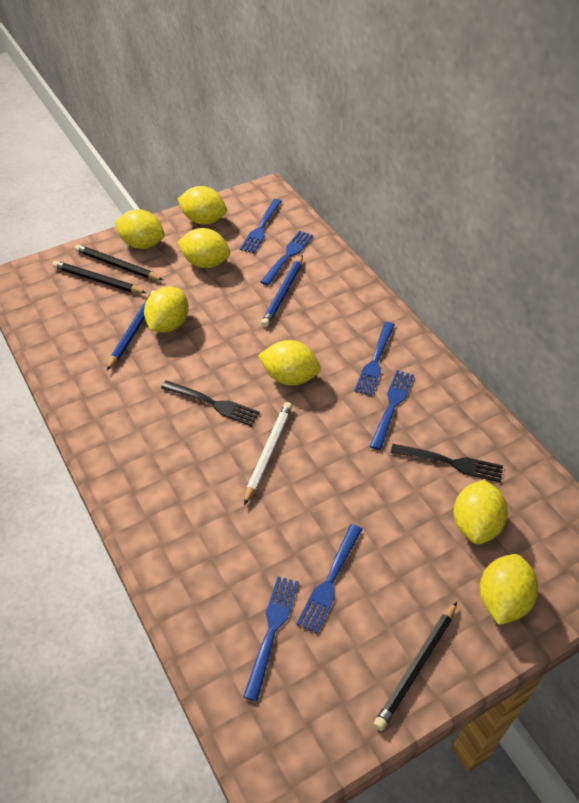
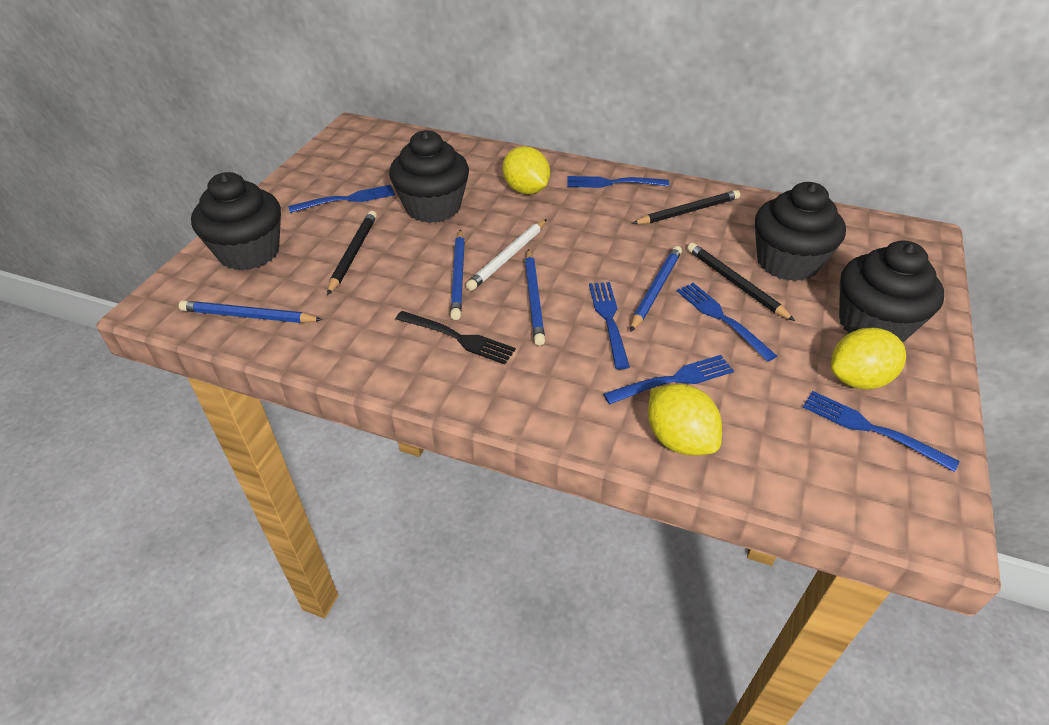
black cupcake: none = 0 -> [191,172,281,271] [389,130,469,223] [755,182,846,281] [839,241,944,342] = 4
black fork: [161,380,260,426] [391,444,503,483] = 2 -> [396,311,516,364] = 1
blue pencil: [107,290,156,370] [261,255,303,327] = 2 -> [179,300,323,323] [450,230,465,320] [525,249,545,346] [630,246,682,332] = 4
yellow lemon: [115,209,165,249] [144,287,189,332] [177,186,227,225] [177,228,230,268] [258,340,321,386] [454,480,508,544] [480,554,538,625] = 7 -> [502,146,550,194] [648,384,722,456] [831,328,906,389] = 3

